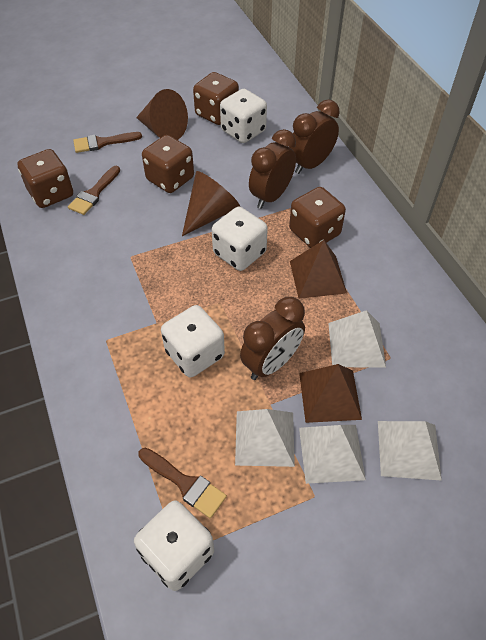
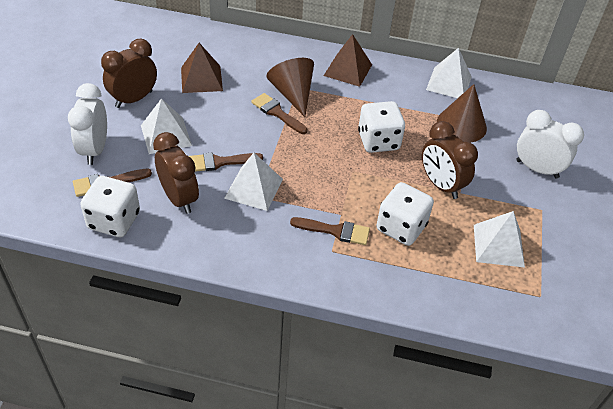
brown brush: [68,166,120,215] [73,132,142,153] [138,448,227,518] = 3 -> [73,169,152,197] [189,153,263,172] [251,93,307,134] [290,217,370,245] = 4
brown dice: [17,149,73,208] [142,135,194,193] [193,72,239,125] [289,187,346,248] = 4 -> none = 0
white clock: none = 0 -> [68,83,107,165] [516,110,584,178] = 2
white dice: [134,500,214,591] [161,305,225,377] [212,207,268,271] [220,89,267,143] = 4 -> [80,176,140,237] [358,101,405,153] [376,182,434,246] = 3

